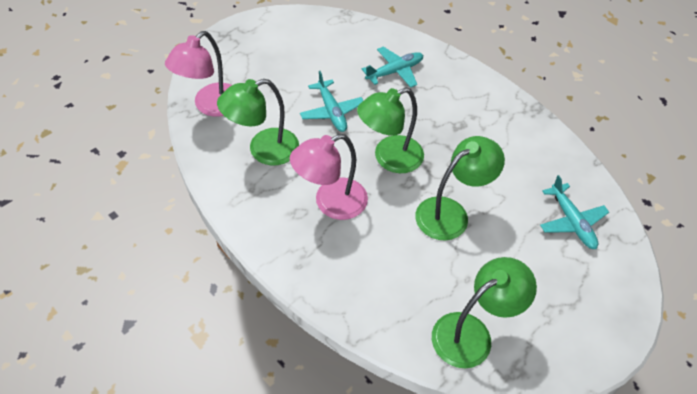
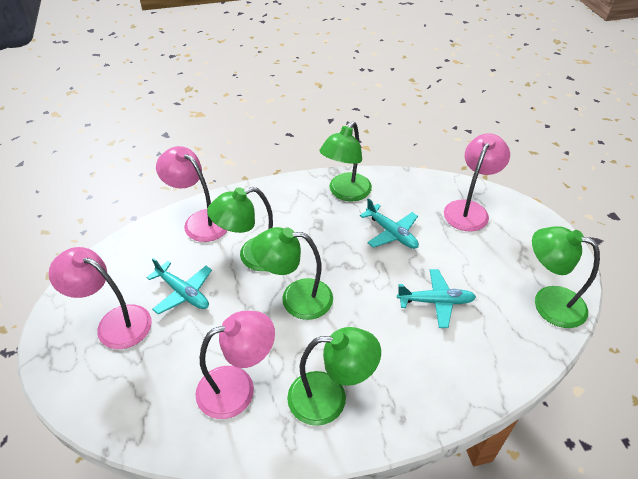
green lamp: [217,79,299,165] [357,87,424,173] [415,136,505,241] [432,257,537,368] = 4 -> [207,187,273,271] [251,227,333,320] [287,327,381,426] [319,122,372,202] [532,226,600,328] = 5
pink lamp: [165,31,232,117] [290,134,368,220] = 2 -> [49,247,152,349] [156,146,228,242] [195,311,275,419] [444,133,510,232] = 4

